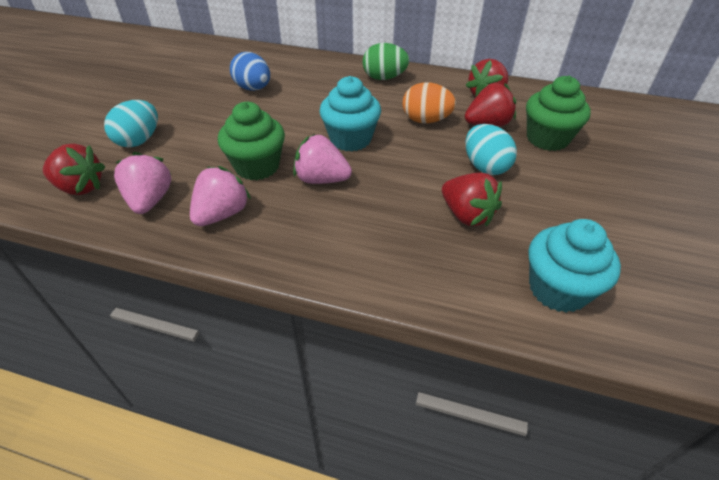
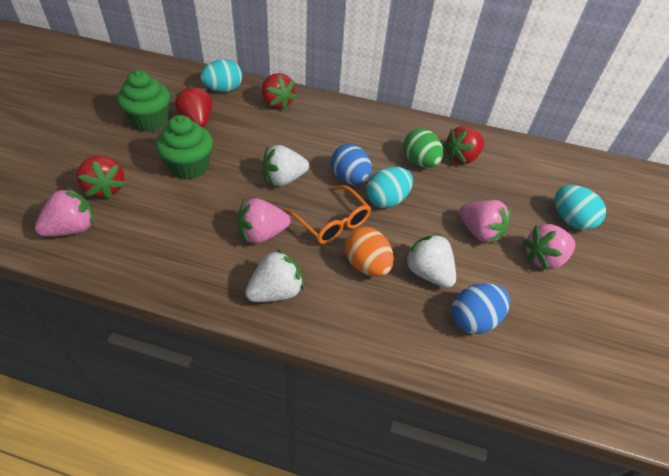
blue egg: [230,52,270,91] = 1 -> [331,144,372,185] [451,283,510,334] = 2
orange glasses: none = 0 -> [285,185,371,244] = 1
pink strawberry: [114,152,171,214] [190,166,251,226] [293,134,352,184] = 3 -> [35,187,94,237] [238,198,291,244] [459,200,511,243] [523,224,575,270] = 4
turquoise cupcake: [319,76,381,152] [529,219,621,313] = 2 -> none = 0
turquoise egg: [104,100,158,148] [465,124,517,175] = 2 -> [200,59,242,92] [366,167,413,208] [555,185,606,230] = 3
white strawberry: none = 0 -> [245,249,304,302] [262,145,309,186] [404,233,456,288] = 3

